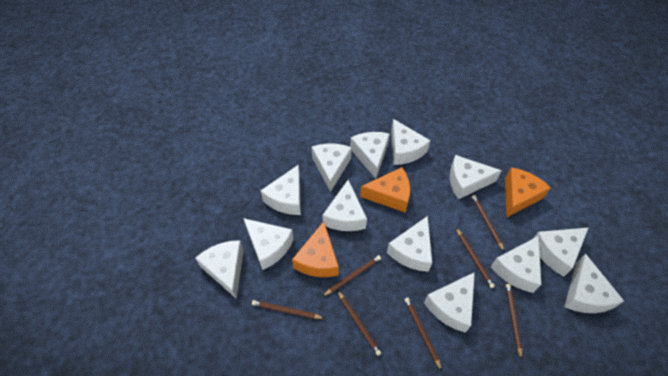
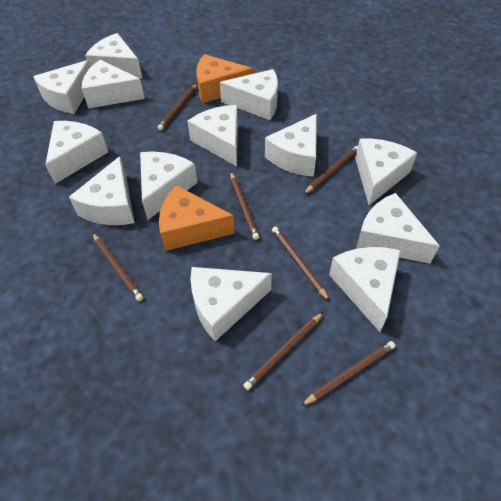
orange cheese: [292,221,339,277] [360,167,410,212] [505,167,551,218] = 3 -> [159,185,235,251] [196,54,253,103] = 2

